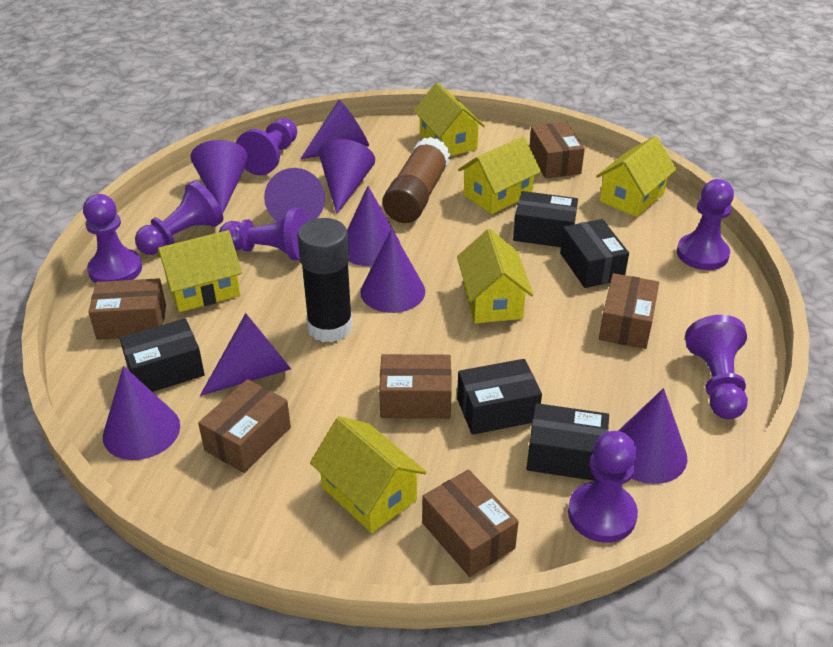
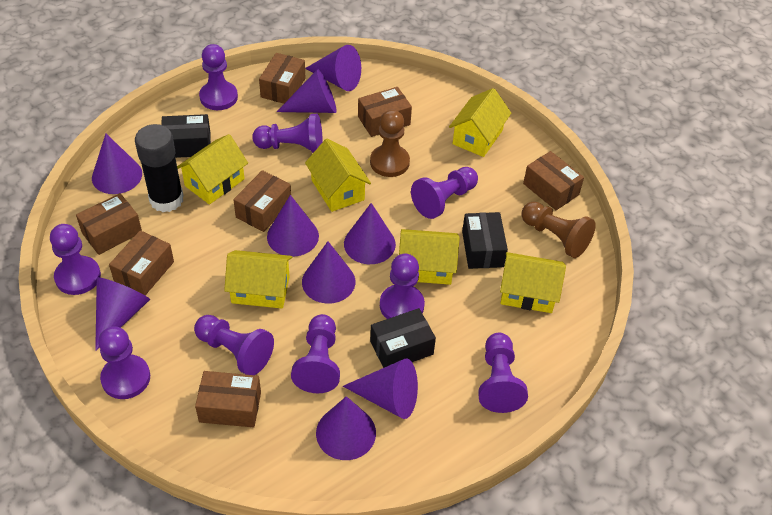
black box: [120,318,205,392] [457,359,542,435] [513,191,578,247] [527,403,609,481] [560,219,629,288] = 5 -> [161,114,211,158] [370,308,436,368] [462,212,508,269] = 3
brown box: [88,278,166,340] [198,379,291,473] [379,354,452,419] [422,469,519,577] [529,122,585,178] [599,273,659,349] = 6 -> [76,193,142,255] [109,230,174,295] [195,371,261,427] [233,170,291,232] [259,53,305,104] [358,87,412,137] [523,151,584,210] = 7
brown glue stick: [383,137,451,223] = 1 -> none = 0
brown pawn: none = 0 -> [370,110,410,177] [521,201,596,258] = 2
purple pawn: [83,194,142,283] [135,180,223,255] [219,208,308,260] [236,118,297,175] [568,431,638,543] [677,179,734,270] [685,315,748,419] = 7 -> [50,224,101,295] [98,326,150,399] [194,315,274,375] [199,44,238,110] [252,114,323,153] [291,314,340,393] [380,254,425,319] [411,167,478,219] [478,333,528,413] = 9

